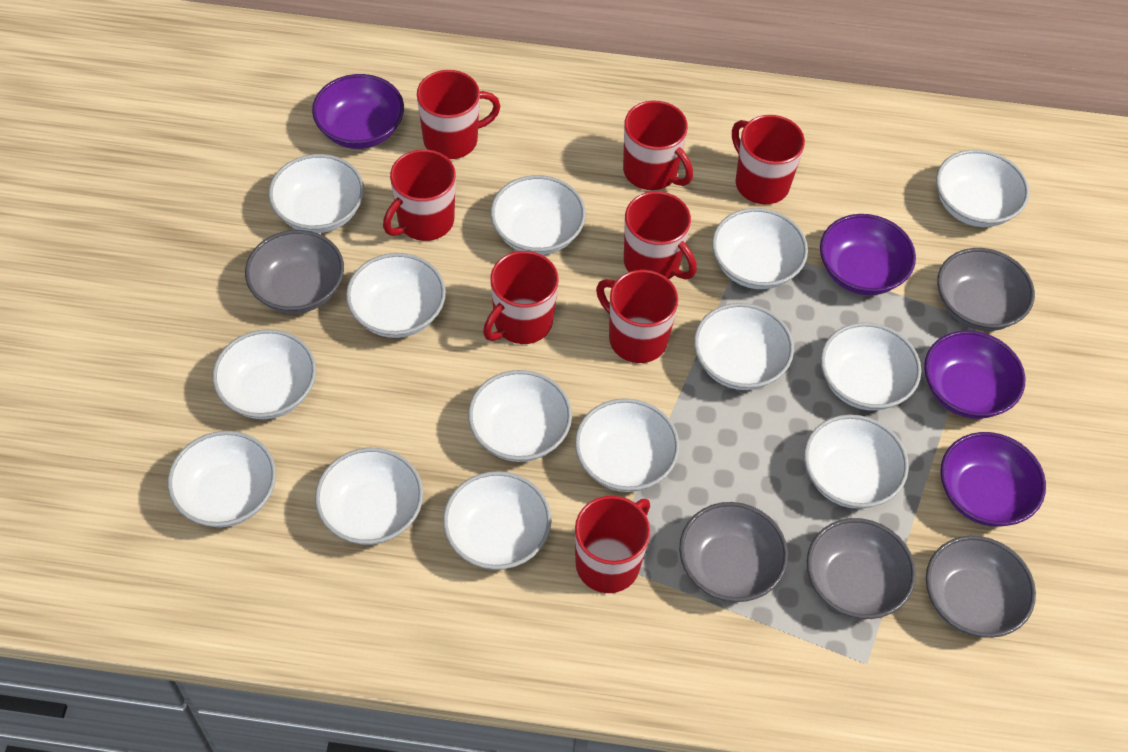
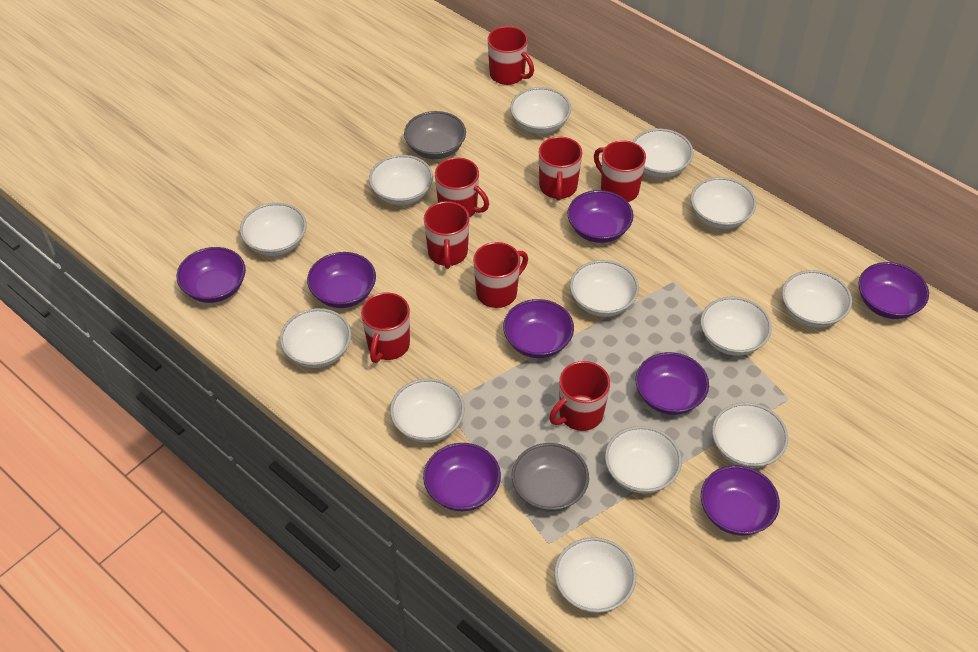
grey bowl: [245,230,344,314] [679,502,788,602] [806,518,916,619] [926,536,1036,638] [937,248,1035,331] = 5 -> [404,111,466,159] [512,443,589,512] = 2
purple bowl: [312,74,404,149] [820,214,916,295] [924,330,1025,419] [940,432,1046,527] = 4 -> [177,247,246,303] [307,252,376,308] [423,443,501,511] [503,299,574,358] [567,190,633,243] [636,352,709,415] [701,465,780,536] [859,262,929,319] = 8
white bowl: [168,431,276,527] [212,329,316,419] [268,154,364,233] [315,448,423,545] [346,253,446,338] [443,471,551,570] [468,370,572,462] [491,175,586,255] [575,398,680,492] [694,303,794,390] [712,208,808,289] [804,415,909,509] [821,322,921,411] [936,149,1029,227] = 14 -> [240,203,307,256] [280,308,351,368] [369,155,433,205] [390,378,465,443] [510,87,571,134] [554,537,636,613] [570,260,639,317] [605,426,682,494] [632,129,694,178] [691,177,756,229] [700,297,772,356] [712,402,788,468] [782,270,852,328] = 13

